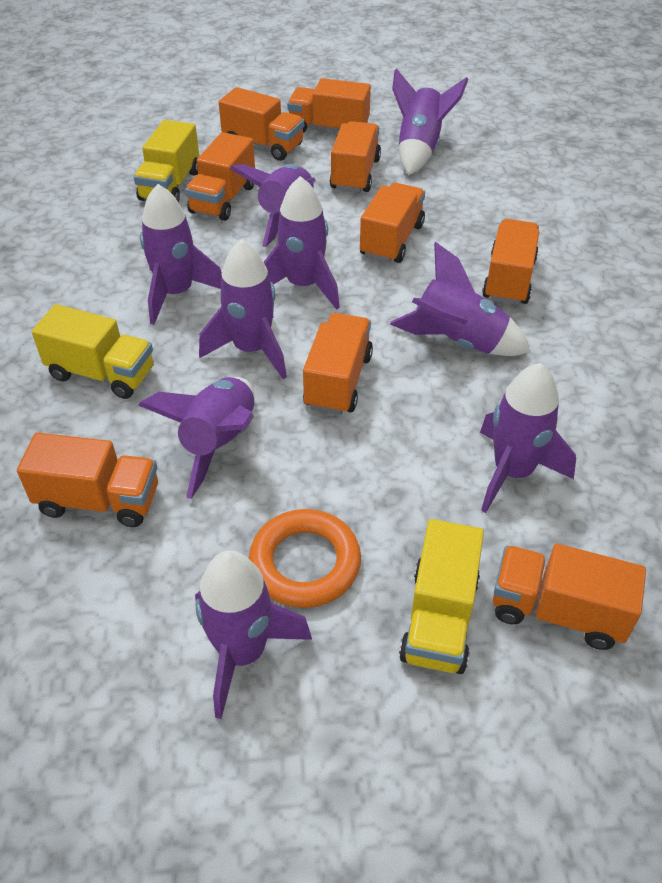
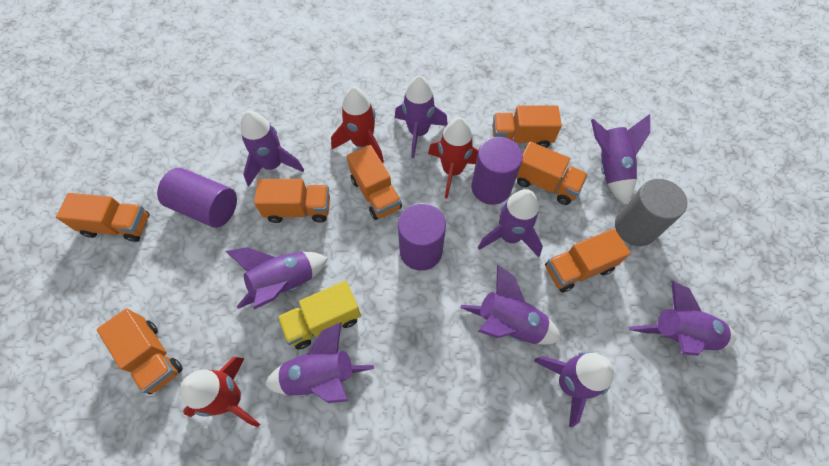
grey cylinder: none = 0 -> [615,179,687,246] = 1
orange ring: [249,509,361,608] = 1 -> none = 0
orange truck: [17,432,158,527] [185,132,255,221] [219,87,304,161] [287,78,371,133] [303,313,373,415] [330,121,381,192] [360,183,425,263] [482,219,539,305] [493,544,646,650] = 9 -> [56,193,150,242] [97,308,183,394] [254,179,330,223] [347,145,402,220] [492,105,562,148] [517,141,588,205] [545,229,631,293] = 7
purple cylinder: none = 0 -> [157,168,237,228] [398,203,446,271] [471,137,523,205] = 3
red rocket: none = 0 -> [180,357,260,427] [331,86,384,163] [428,117,478,199] = 3
yellow truck: [32,304,153,399] [134,120,199,202] [399,519,484,674] = 3 -> [277,281,361,350] = 1

